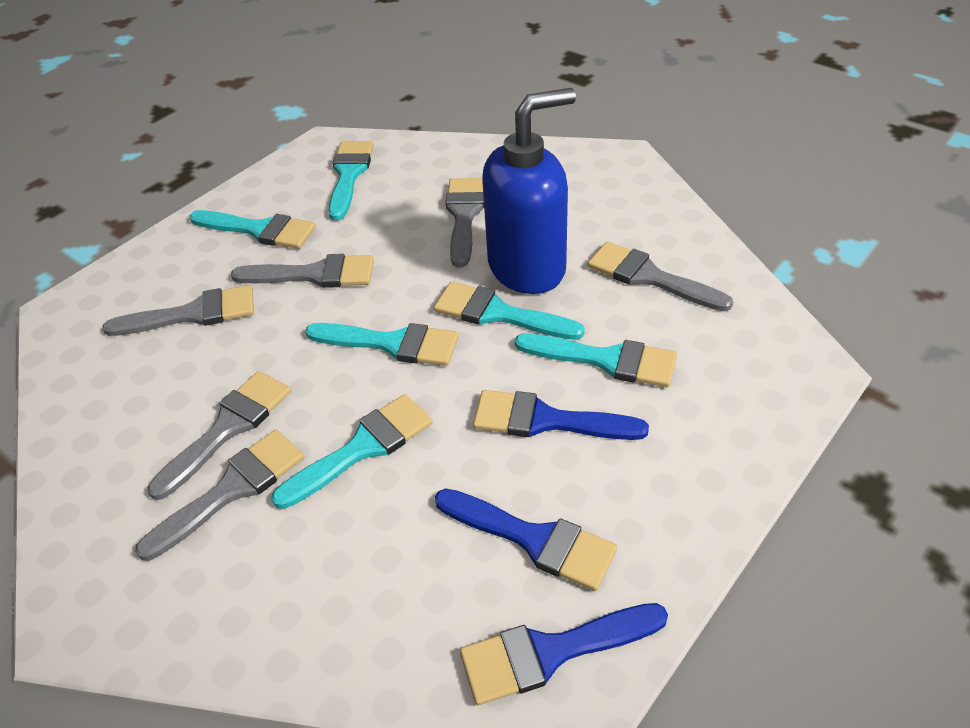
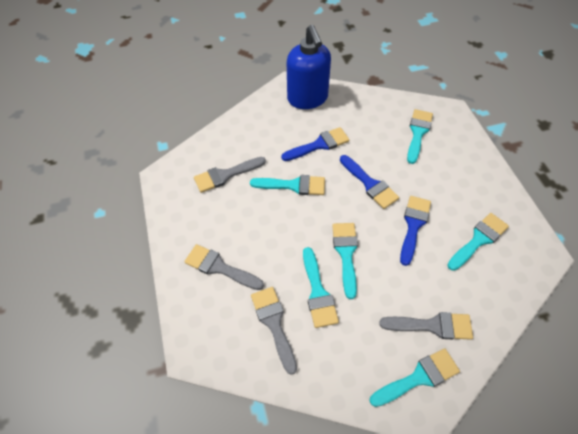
grey brush: [102,285,254,336] [135,430,304,561] [148,371,291,500] [231,254,374,288] [446,178,484,267] [588,241,733,311] = 6 -> [184,244,264,290] [194,157,266,193] [251,287,297,375] [379,312,473,340] = 4

